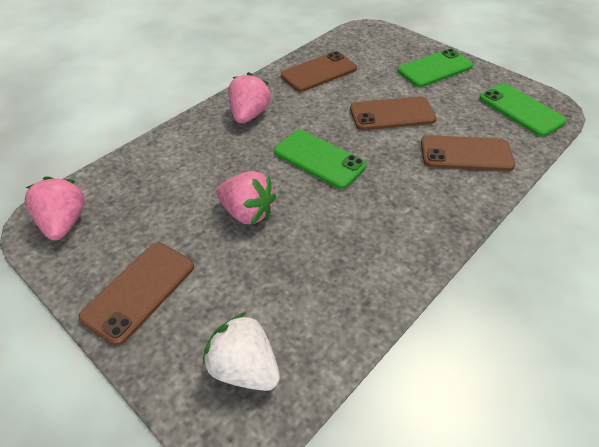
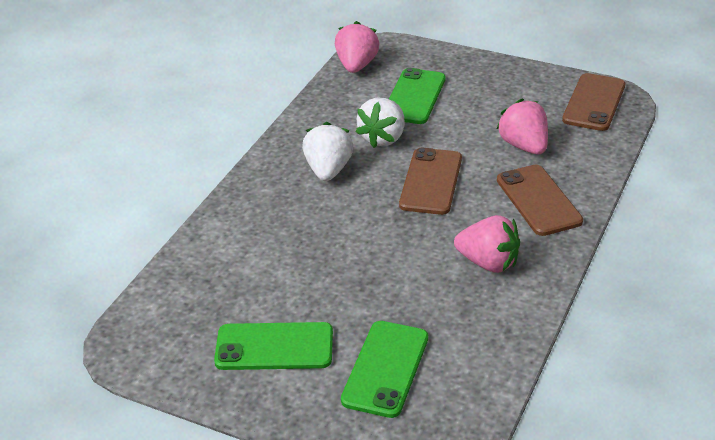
brown phone: [78,243,194,346] [281,51,357,92] [350,96,436,130] [421,135,515,171] = 4 -> [399,148,462,215] [497,165,583,236] [562,73,625,131] = 3
white strawberry: [203,312,280,391] = 1 -> [302,122,353,181] [356,98,405,148] = 2

